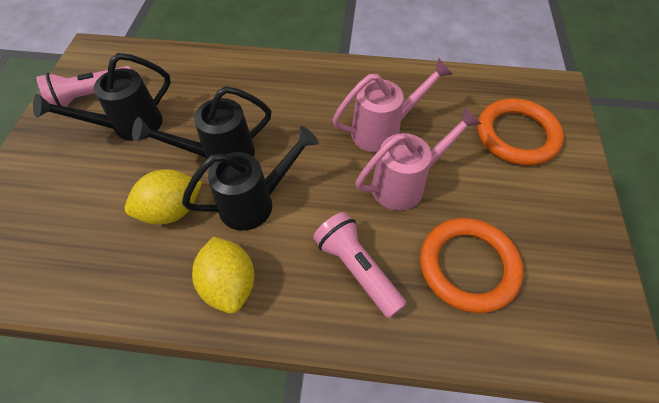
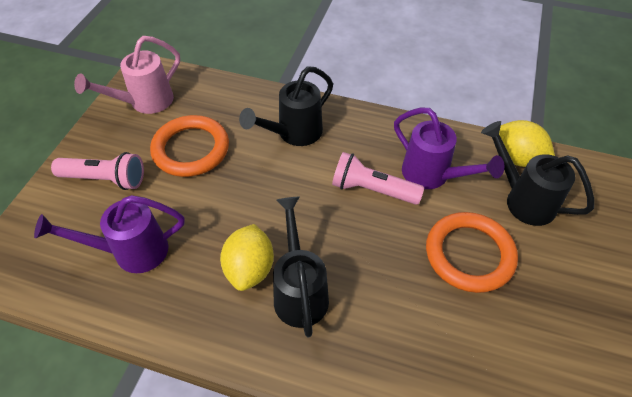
pink watering can: [332,58,453,153] [355,107,481,211] = 2 -> [74,36,180,114] = 1
purple watering can: none = 0 -> [34,195,184,273] [394,108,504,189] = 2

